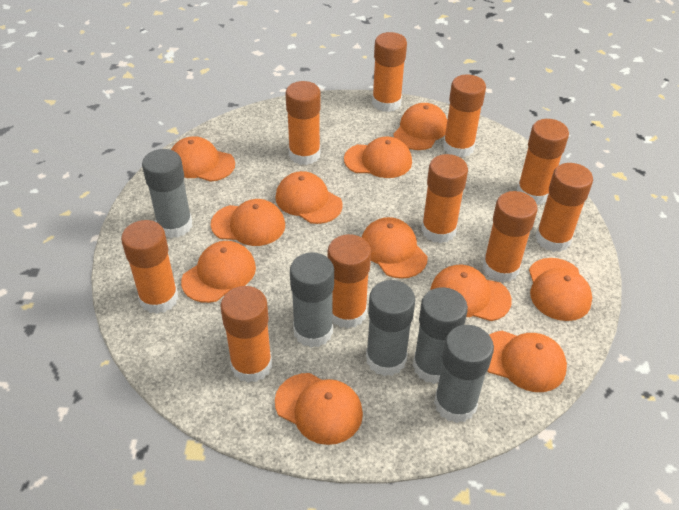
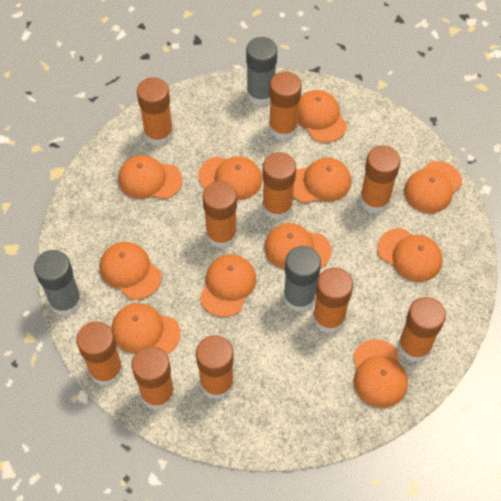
grey glue stick: [142,149,192,238] [290,252,334,347] [366,280,415,376] [413,287,468,384] [434,325,494,423] = 5 -> [34,250,82,316] [246,37,277,106] [283,246,321,312] = 3

